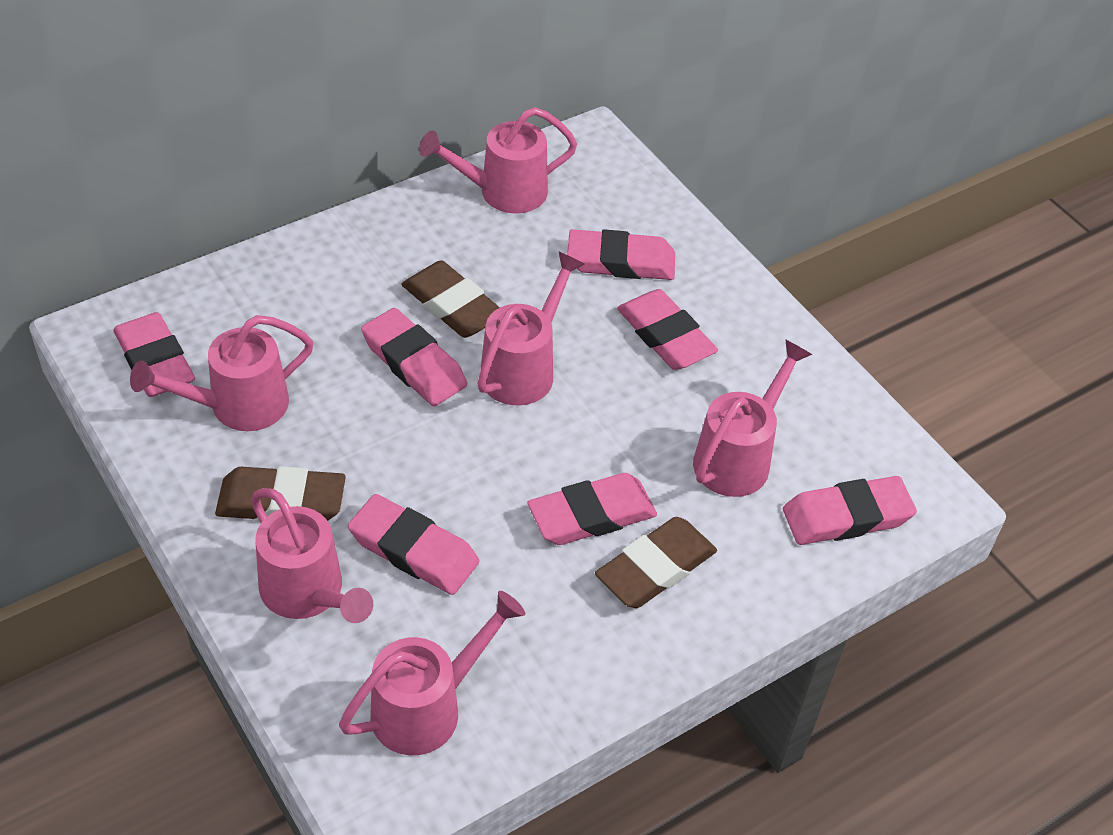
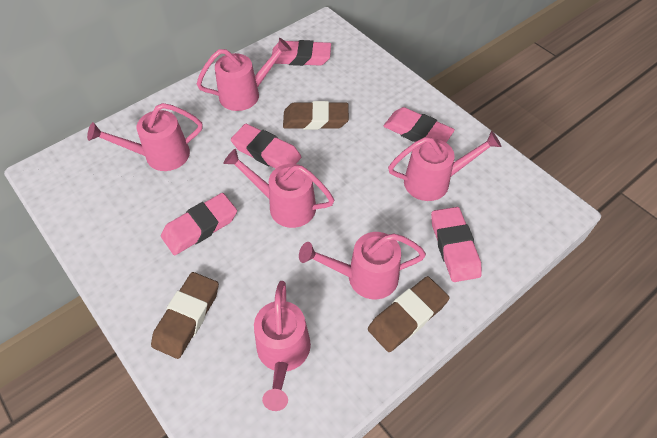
pink eraser: [113,312,195,397] [348,494,479,595] [361,308,467,406] [527,473,657,545] [567,229,675,280] [617,289,718,370] [783,476,917,545] = 7 -> [161,193,237,255] [231,124,301,169] [272,40,331,66] [384,107,455,143] [431,207,482,282] = 5

